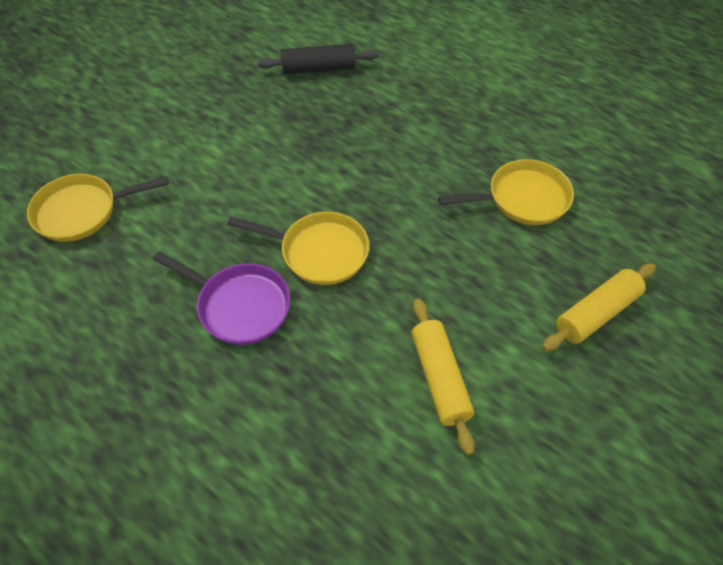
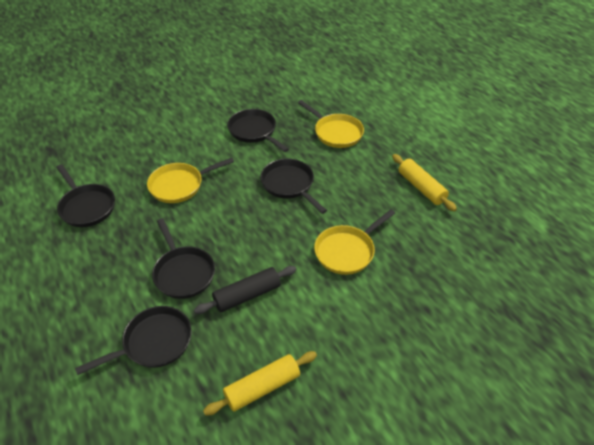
black pan: none = 0 -> [56,164,115,227] [75,306,192,375] [152,218,215,299] [227,109,289,152] [260,159,327,214] = 5
purple pan: [153,251,290,345] = 1 -> none = 0

